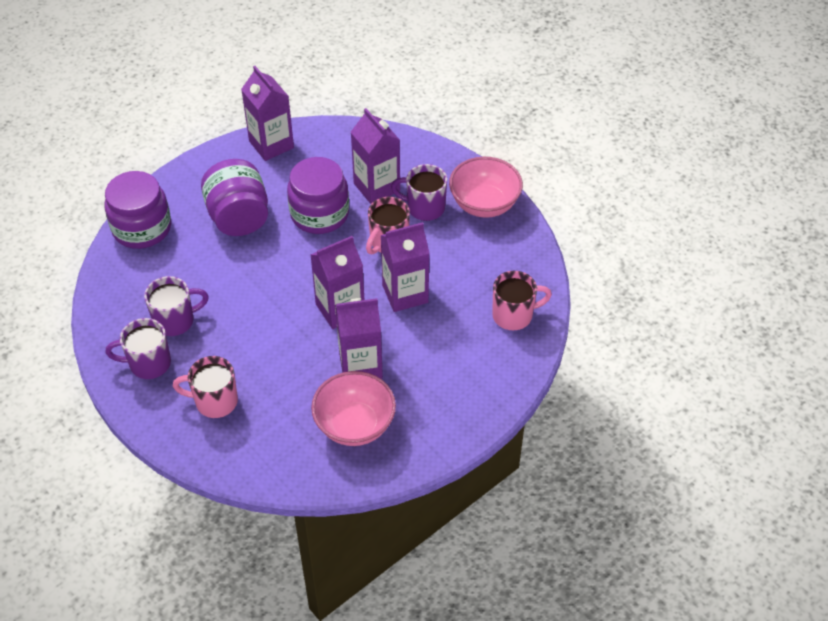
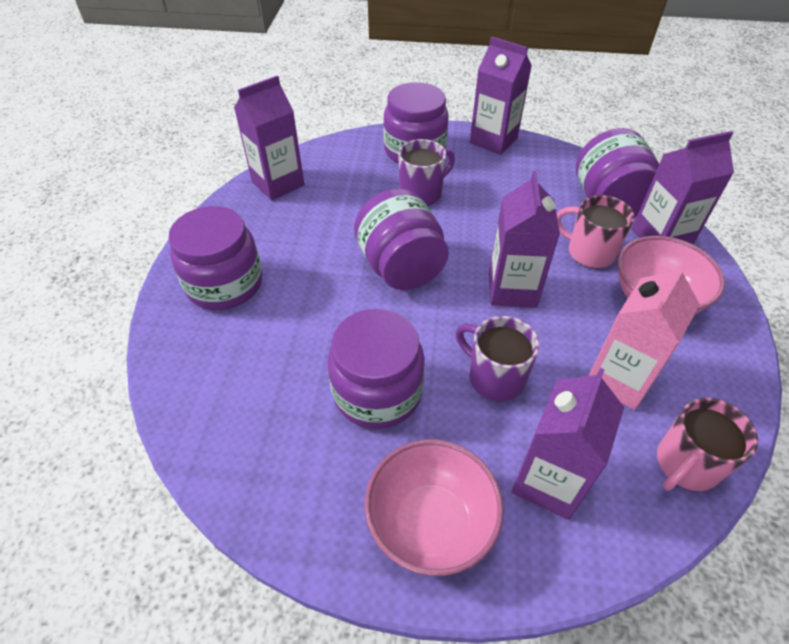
pink carton: none = 0 -> [589,263,700,410] = 1
pink mug: [173,356,238,418] [366,197,410,254] [492,271,552,330] = 3 -> [557,195,635,268] [657,398,758,491] = 2
purple jar: [105,171,171,249] [201,159,268,236] [287,157,349,234] = 3 -> [168,206,262,310] [328,309,425,429] [354,188,449,290] [383,82,449,163] [576,128,659,217] = 5
purple mug: [105,318,171,379] [144,276,209,336] [391,164,447,221] = 3 -> [398,139,455,206] [456,316,540,401] = 2

